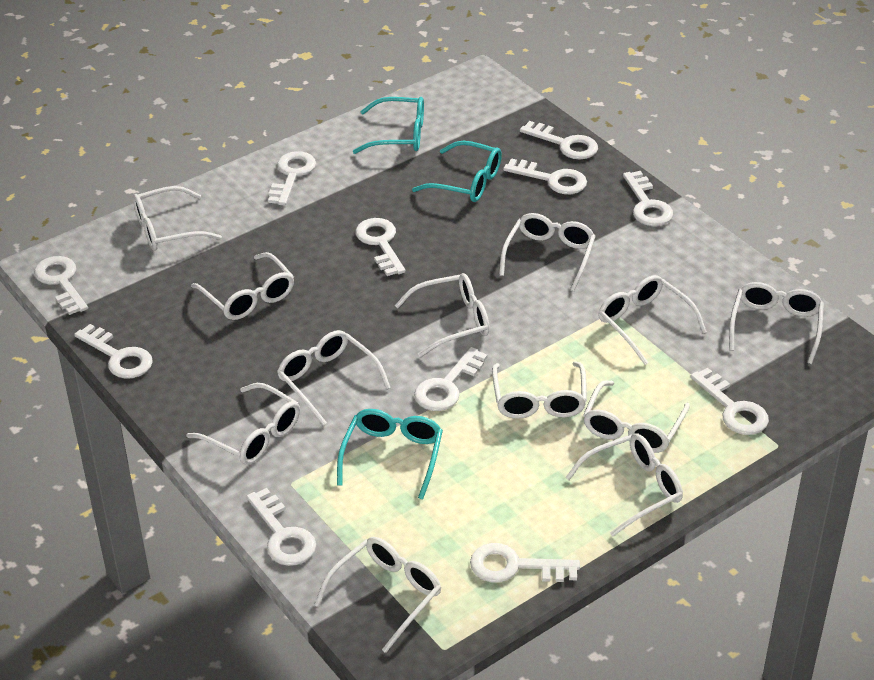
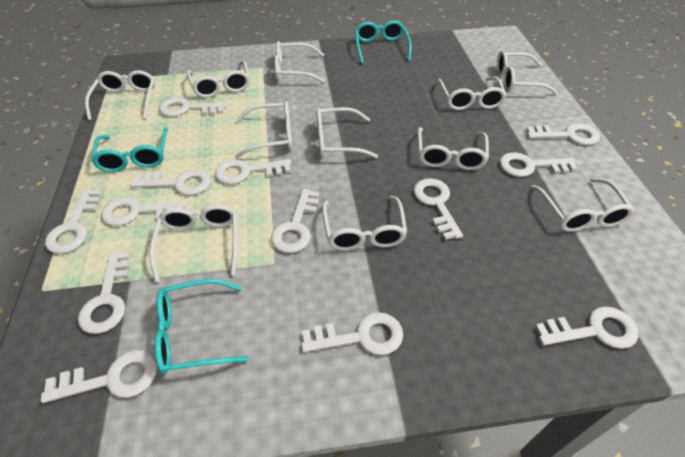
white glasses: [133,186,222,251] [186,383,300,465] [191,252,294,320] [277,330,391,426] [314,537,441,653] [395,273,490,357] [492,362,587,419] [499,213,596,292] [565,433,683,537] [583,380,690,453] [598,275,707,365] [729,282,824,364] = 12 -> [85,70,155,120] [149,205,238,282] [187,60,250,98] [235,101,292,158] [275,41,325,83] [316,107,378,158] [322,196,407,251] [418,128,489,170] [437,76,507,110] [497,51,558,95] [531,178,635,232] = 11
white key: [34,256,88,315] [74,324,153,379] [246,488,316,566] [268,151,316,206] [355,218,406,276] [414,347,488,411] [470,543,580,583] [503,158,587,194] [520,121,598,159] [623,171,673,226] [690,368,769,435] = 11 -> [41,350,157,403] [45,189,101,254] [78,252,130,334] [101,197,186,226] [131,169,211,195] [159,97,226,117] [215,159,291,184] [271,189,319,253] [301,312,403,355] [414,178,463,240] [500,152,578,177] [527,123,600,145] [535,306,638,349] = 13

